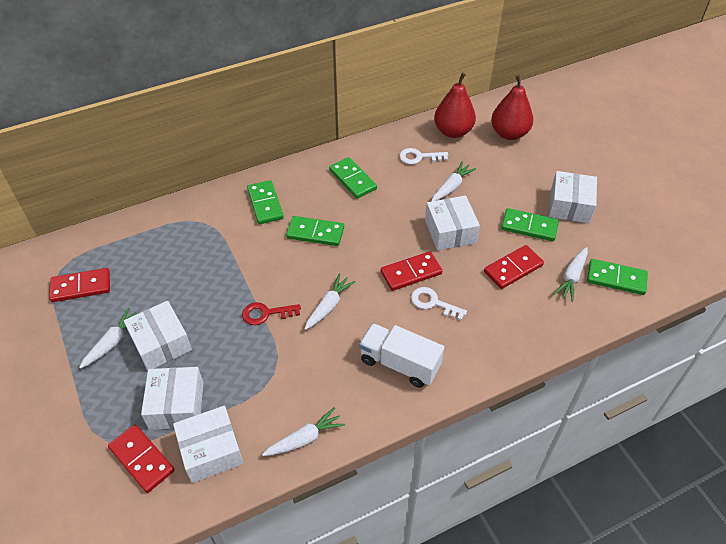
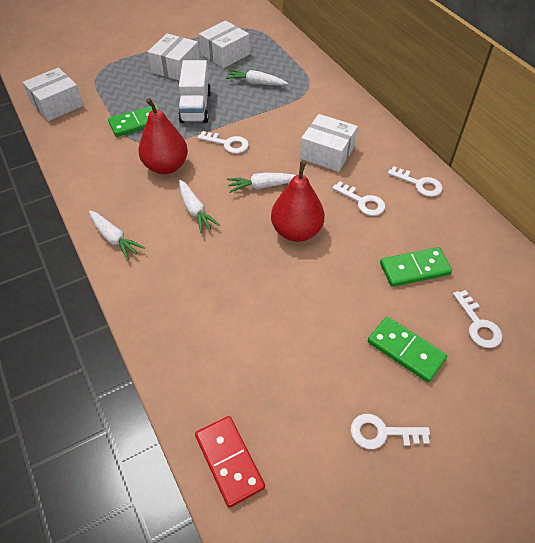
green domino: [247,180,284,224] [286,216,344,246] [329,157,377,199] [501,208,559,241] [587,259,648,295] = 5 -> [108,105,159,137] [368,317,447,382] [380,247,452,287] = 3
red domino: [49,268,110,302] [108,425,175,493] [381,251,442,291] [484,245,544,289] = 4 -> [195,416,265,508] = 1
red key: [242,302,301,325] = 1 -> none = 0
white box: [124,301,192,371] [141,367,204,430] [173,406,243,483] [425,195,480,251] [549,171,597,223] = 5 -> [23,68,83,121] [148,34,200,81] [199,20,250,68] [300,114,358,172] = 4
white carrot: [79,308,137,369] [262,407,345,456] [305,273,356,330] [431,162,476,202] [554,247,588,302] = 5 -> [89,211,145,260] [179,180,220,233] [226,69,288,86] [227,173,296,193] = 4
white key: [400,148,448,164] [411,287,467,320] = 2 -> [198,131,249,154] [332,182,385,216] [351,414,430,449] [388,166,443,197] [453,290,502,348] = 5

